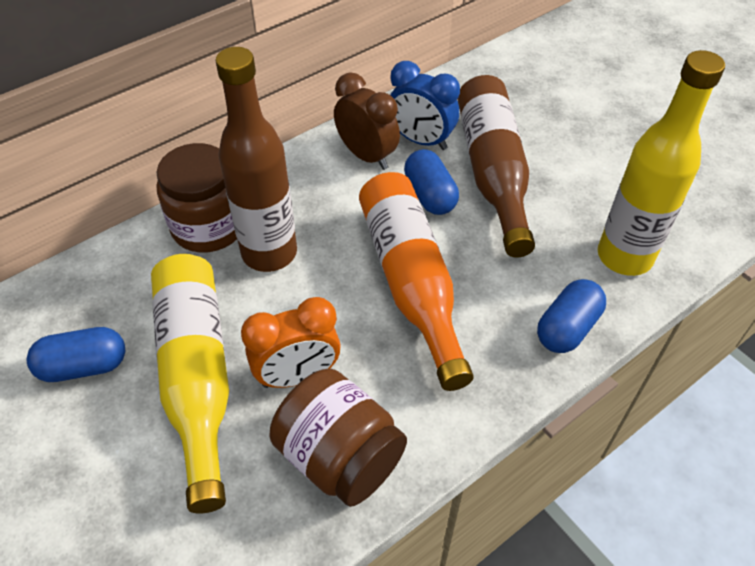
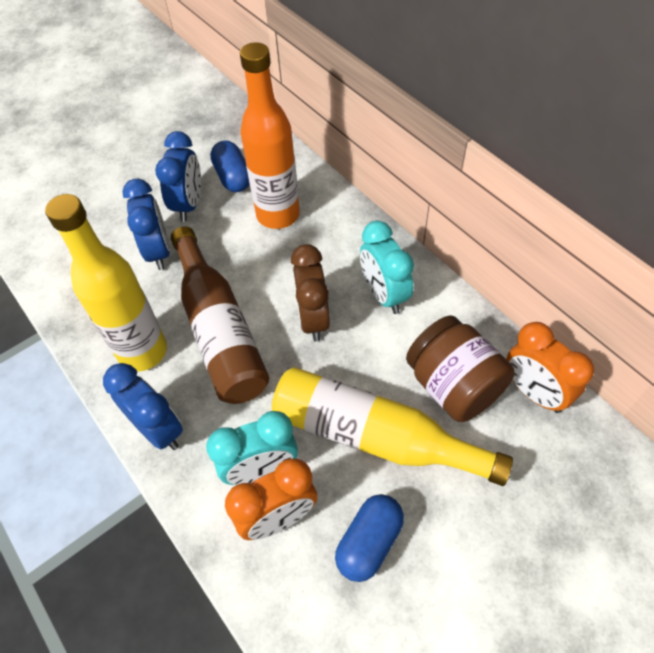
blue capsule: [27,327,125,382] [404,149,459,215] [537,279,606,353] = 3 -> [210,140,250,192] [335,494,404,582] = 2
blue clock: [390,61,460,150] = 1 -> [103,363,183,450] [122,178,170,270] [155,131,201,222] = 3
brown bottle: [215,47,297,272] [457,75,535,258] = 2 -> [171,226,269,404] = 1
brown jar: [157,143,237,252] [269,369,407,507] = 2 -> [406,316,515,422] = 1
orange clock: [241,297,341,388] = 1 -> [225,459,317,540] [506,322,594,413] = 2
turquoise clock: none = 0 -> [206,411,298,485] [360,221,414,314] = 2

